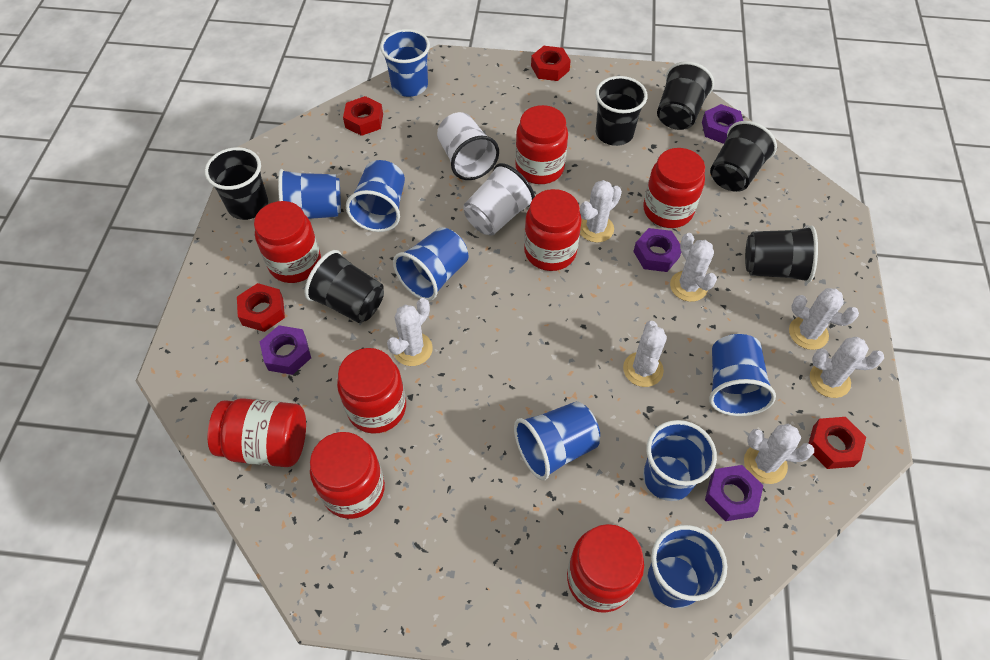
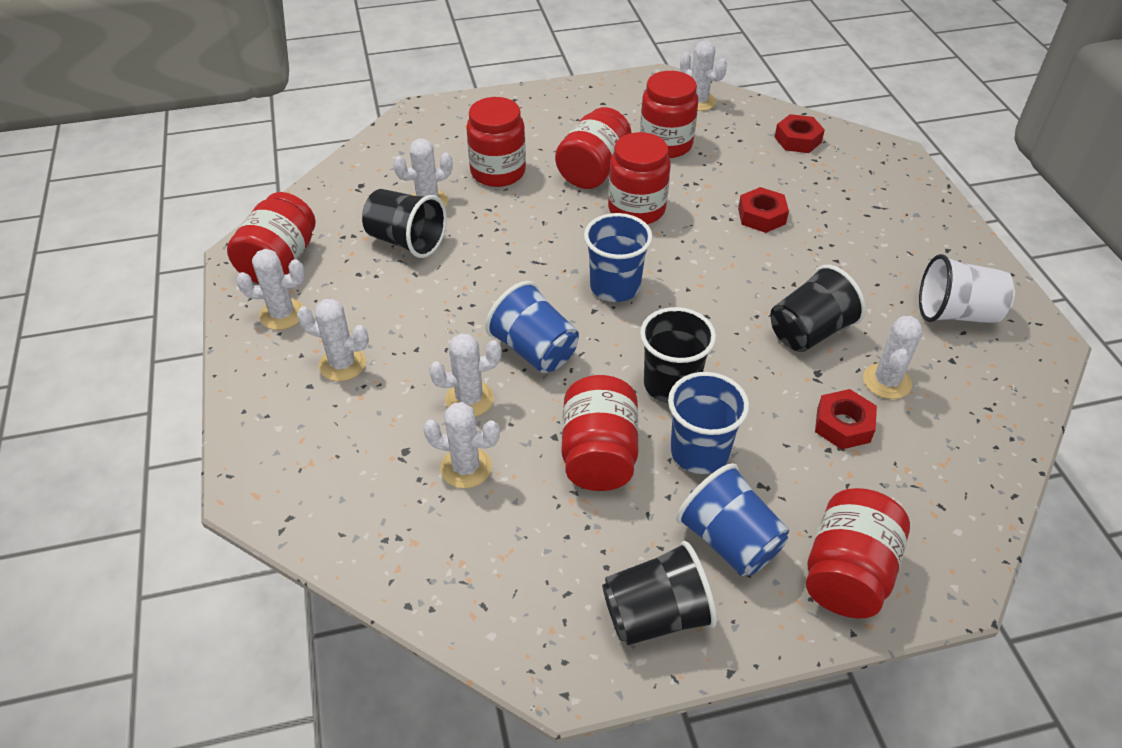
black cup: [205,147,268,220] [305,250,384,323] [595,76,648,146] [657,61,714,130] [710,121,777,192] [745,226,818,283] = 6 -> [362,189,447,258] [602,541,717,645] [640,307,716,404] [770,265,866,352] = 4
blue cup: [278,169,341,219] [346,160,405,232] [380,29,430,97] [393,227,469,301] [514,401,600,480] [643,420,717,501] [647,525,727,608] [709,334,776,416] = 8 -> [485,281,579,373] [584,213,653,302] [668,372,749,474] [676,463,789,576] = 4
purple nut: [260,325,311,375] [633,228,681,272] [702,104,743,144] [705,465,763,521] = 4 -> none = 0
red jar: [208,398,306,467] [254,201,321,283] [310,432,385,519] [337,348,406,434] [515,105,568,184] [524,189,582,271] [567,524,644,613] [643,148,705,228] = 8 -> [227,192,316,284] [466,97,526,187] [555,107,631,189] [562,375,639,491] [608,132,670,224] [640,71,698,158] [806,488,910,619] = 7
red nut: [237,283,285,332] [343,96,383,136] [531,46,571,81] [809,417,866,469] = 4 -> [738,187,789,233] [775,114,825,153] [815,389,877,449] = 3
white cup: [437,112,499,180] [463,163,535,236] = 2 -> [919,254,1015,323] = 1

